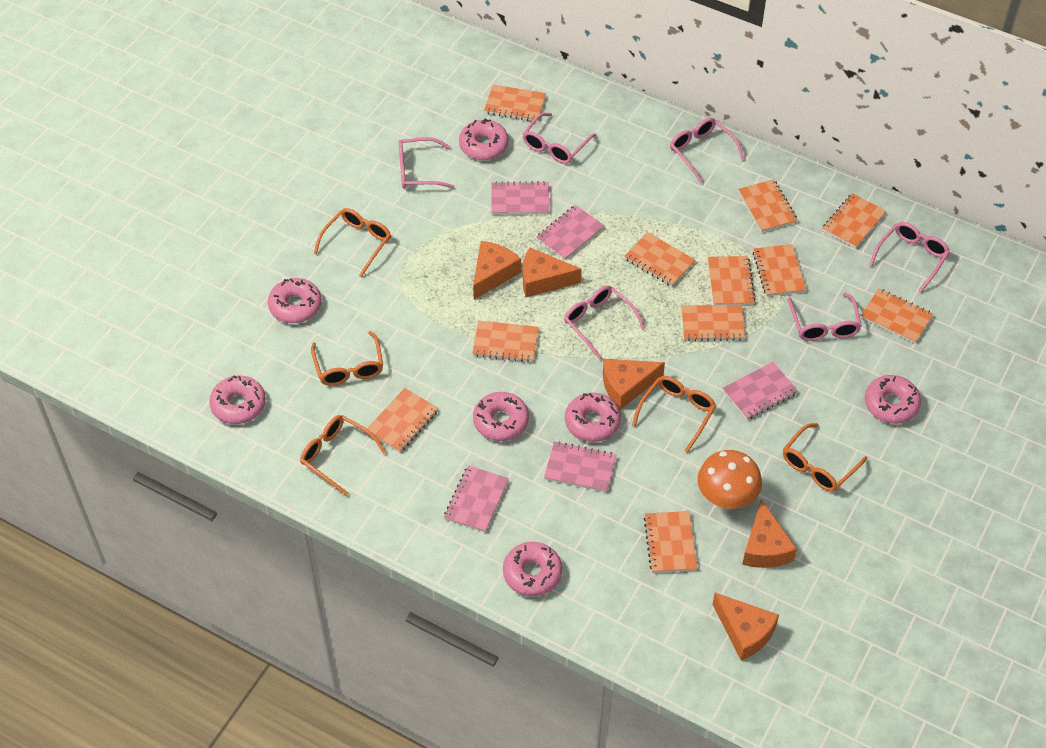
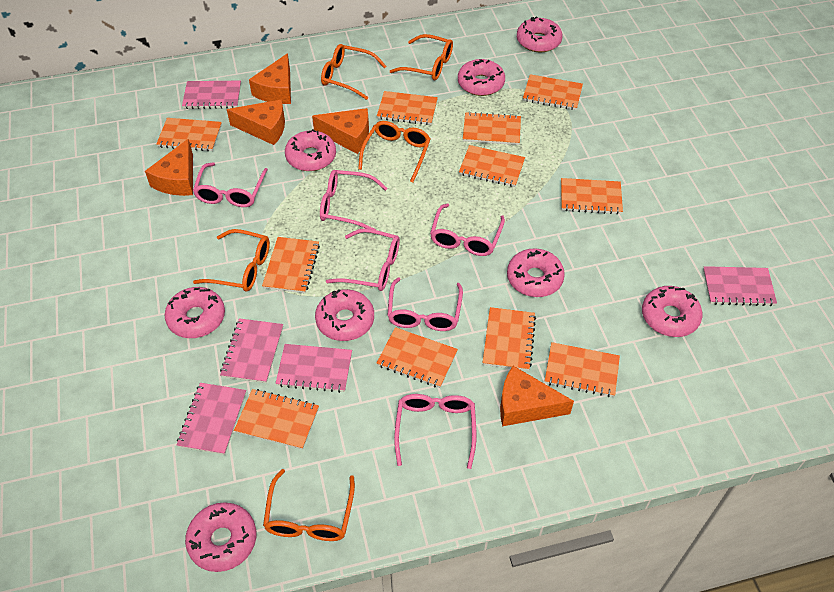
orange mushroom: [697,450,762,509] = 1 -> none = 0
pink donut: [209,375,266,424] [268,278,322,323] [459,118,509,160] [473,392,529,441] [503,542,562,596] [565,393,621,442] [865,375,921,424] = 7 -> [165,287,225,338] [185,502,256,572] [285,129,336,171] [315,289,374,341] [458,59,505,96] [507,249,565,297] [517,17,563,53] [642,286,702,337] = 8

